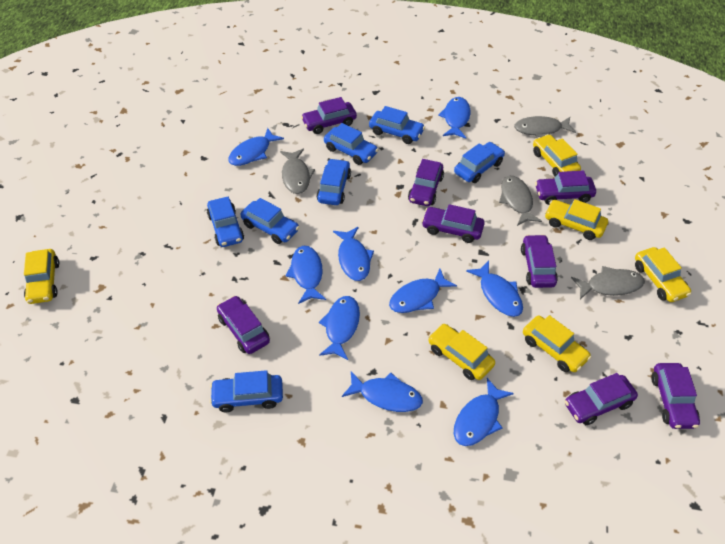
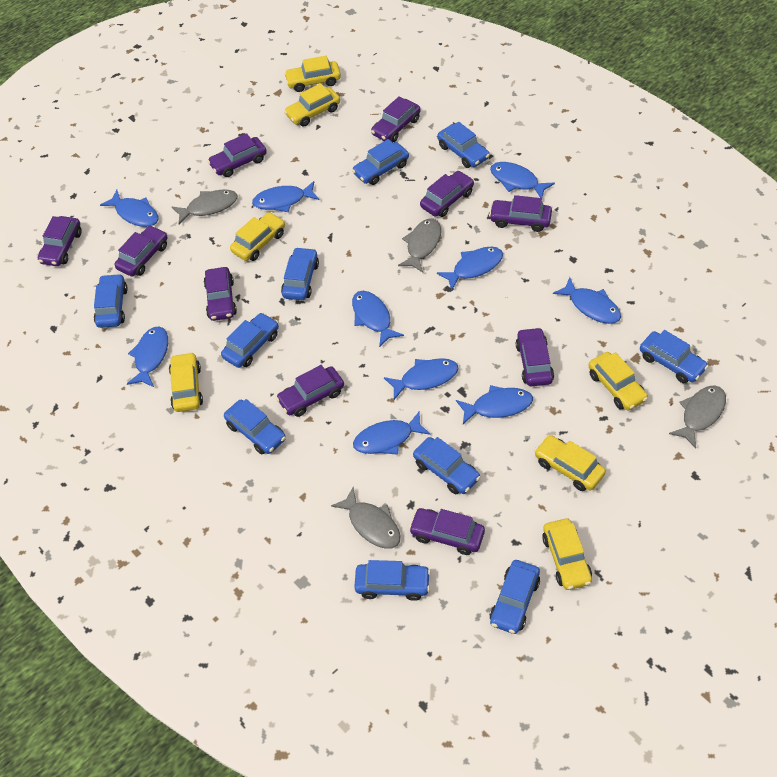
blue car: [207,197,244,247] [210,370,283,412] [240,198,299,244] [317,158,351,205] [324,123,379,165] [369,106,425,144] [454,142,505,183] = 7 -> [94,274,128,328] [221,312,279,368] [224,399,286,454] [281,247,319,300] [352,139,409,185] [354,560,431,601] [413,437,481,494] [438,122,490,168] [490,560,540,634] [640,330,709,383] = 10
blue fish: [228,128,284,166] [286,246,326,304] [319,296,360,360] [333,227,374,281] [342,371,423,412] [389,269,457,313] [438,97,470,139] [454,378,514,446] [466,261,523,317] = 9 -> [100,190,159,227] [127,326,168,387] [252,181,319,212] [352,291,404,347] [353,412,430,455] [384,358,458,400] [437,247,503,290] [456,385,533,424] [490,162,555,198] [553,277,621,324] = 10
purple car: [217,296,270,354] [301,97,357,134] [408,159,444,206] [421,204,485,243] [521,234,558,288] [535,171,596,205] [565,373,638,425] [651,363,700,429] = 8 -> [38,216,82,266] [115,225,167,276] [204,267,237,321] [207,133,267,177] [276,365,344,417] [371,97,420,142] [409,508,485,555] [420,171,474,217] [489,195,552,232] [516,327,554,386] = 10
yellow car: [24,249,59,304] [428,324,495,380] [523,315,591,372] [533,134,581,177] [545,199,608,240] [635,247,691,302] = 6 -> [169,352,203,412] [230,212,285,261] [284,56,341,92] [284,83,340,126] [534,435,606,491] [542,518,592,590] [588,352,648,411] = 7

